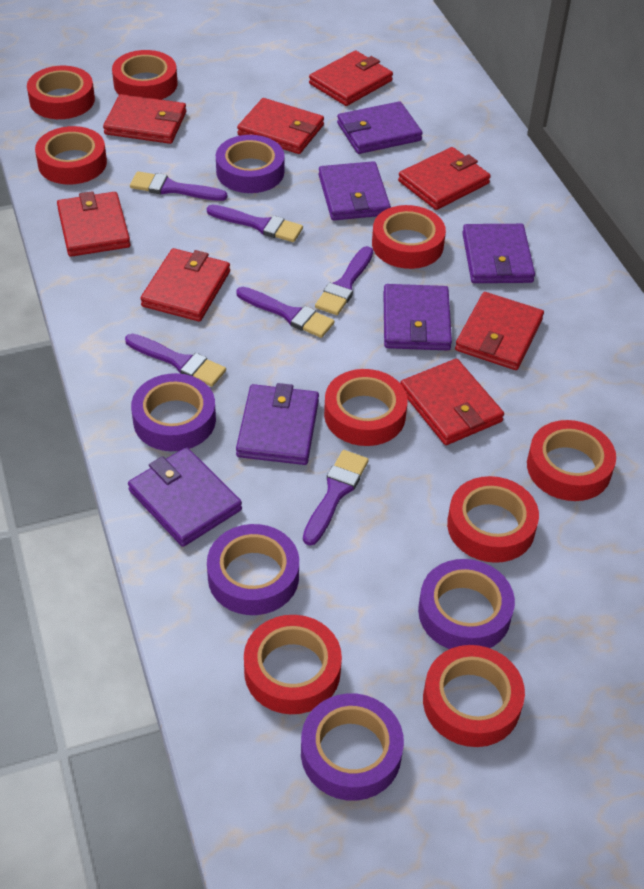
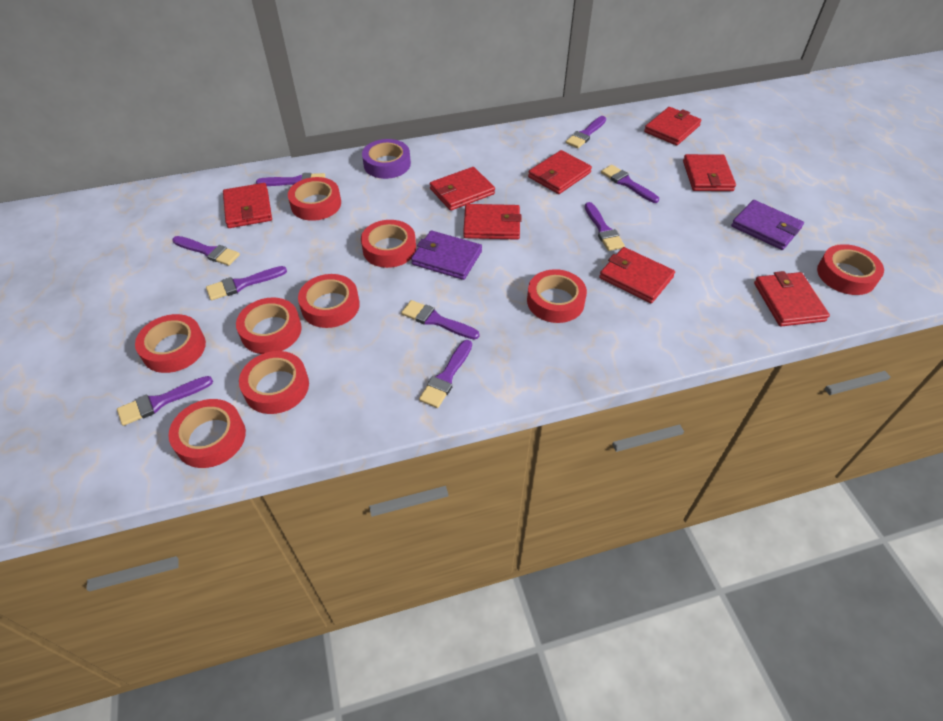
purple brush: [125,334,226,387] [130,171,227,201] [207,205,303,242] [236,287,335,338] [303,450,369,546] [315,246,373,315] = 6 -> [117,376,213,426] [173,236,240,266] [206,266,287,300] [256,173,325,186] [401,300,479,340] [419,340,472,408] [566,116,606,148] [585,202,625,251] [601,165,659,203] = 9
purple tape: [131,373,216,451] [207,524,299,615] [216,135,285,193] [301,693,404,801] [418,559,515,649] = 5 -> [362,139,411,179] = 1
purple wallet: [128,447,242,547] [236,383,319,465] [319,161,391,220] [337,101,423,154] [383,284,452,350] [462,224,535,283] = 6 -> [411,230,482,280] [731,200,804,250] = 2

